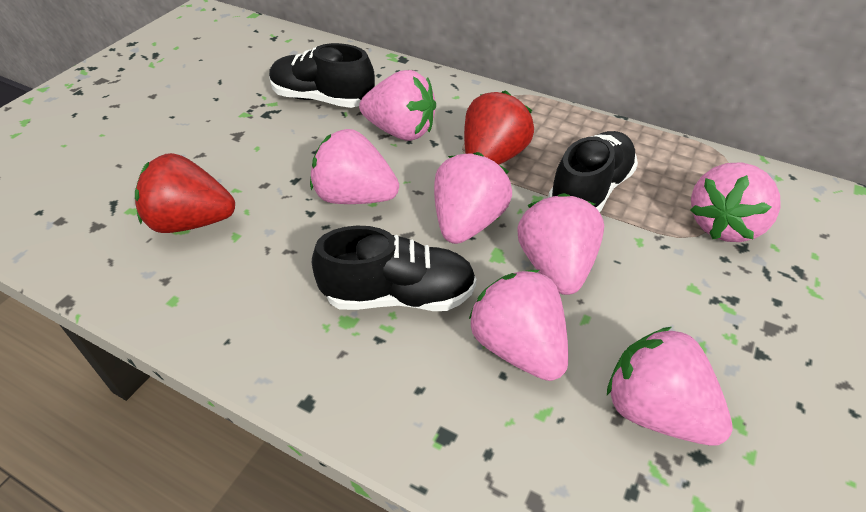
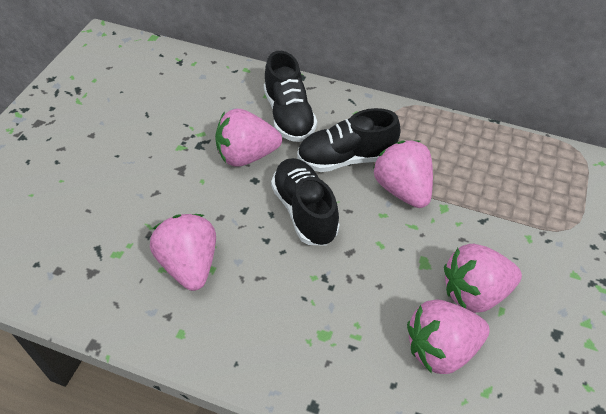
pink strawberry: [310,129,399,204] [359,70,436,141] [434,152,512,244] [469,270,568,381] [517,193,604,295] [607,327,733,446] [690,162,780,242] = 7 -> [150,214,216,291] [215,109,282,167] [373,140,433,208] [407,299,490,374] [444,244,522,313] = 5
red strawberry: [135,153,235,233] [464,91,534,165] = 2 -> none = 0

